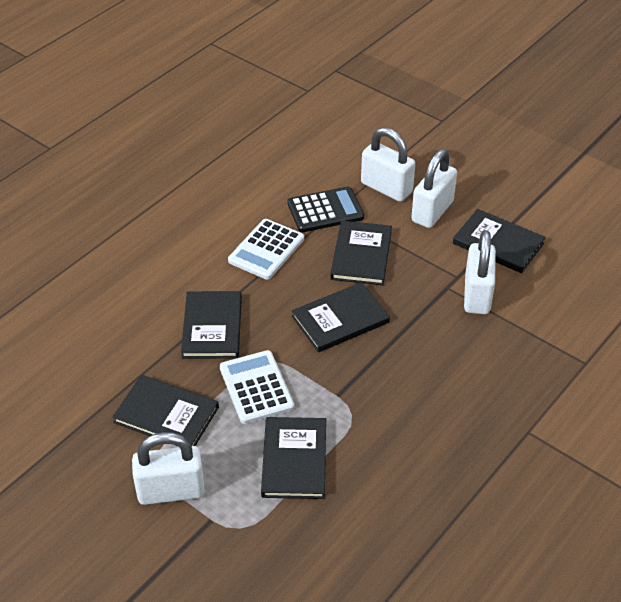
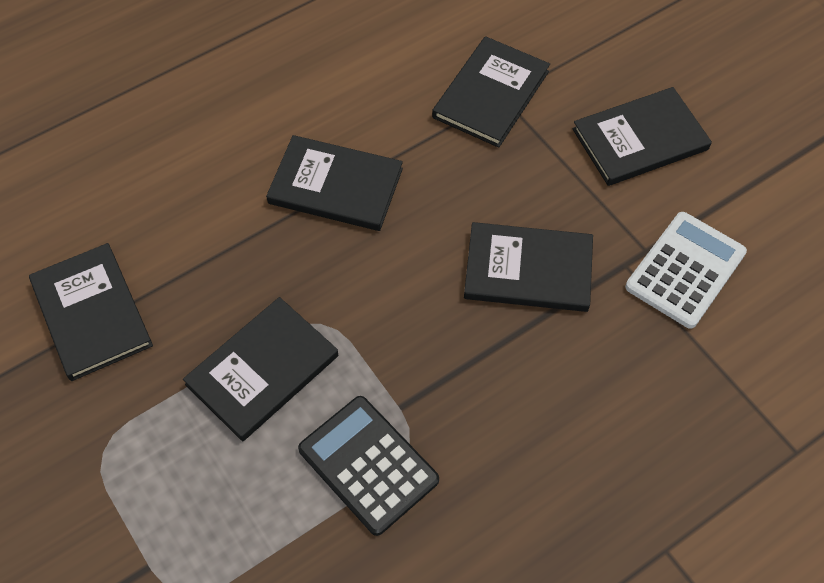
white calculator: [220,350,294,424] [228,219,304,280] = 2 -> [625,212,747,329] = 1
white padlock: [132,432,205,505] [361,127,415,202] [411,149,457,228] [464,230,496,314] = 4 -> none = 0

